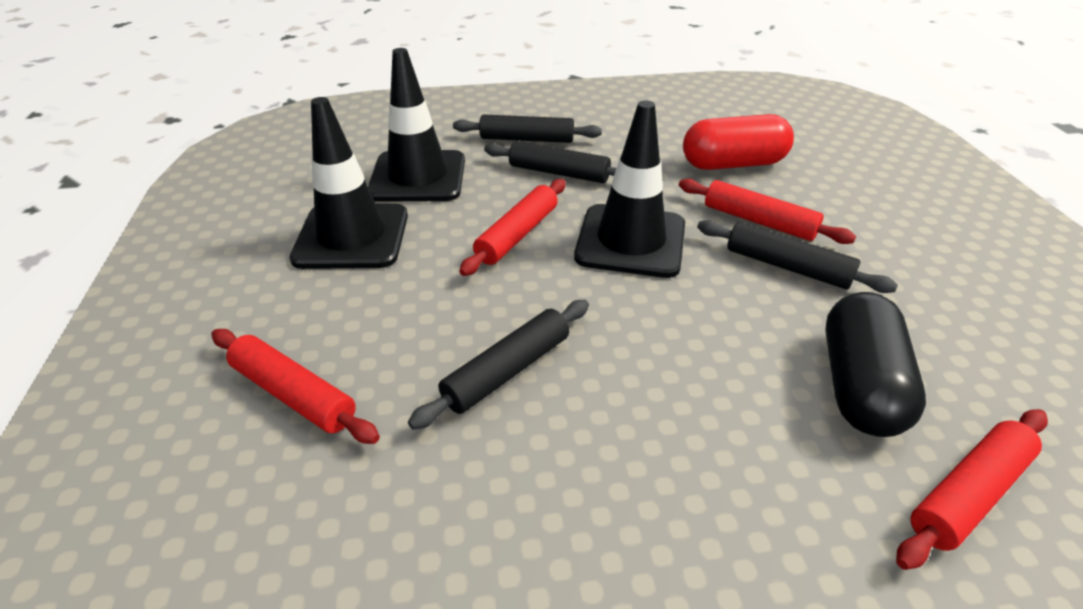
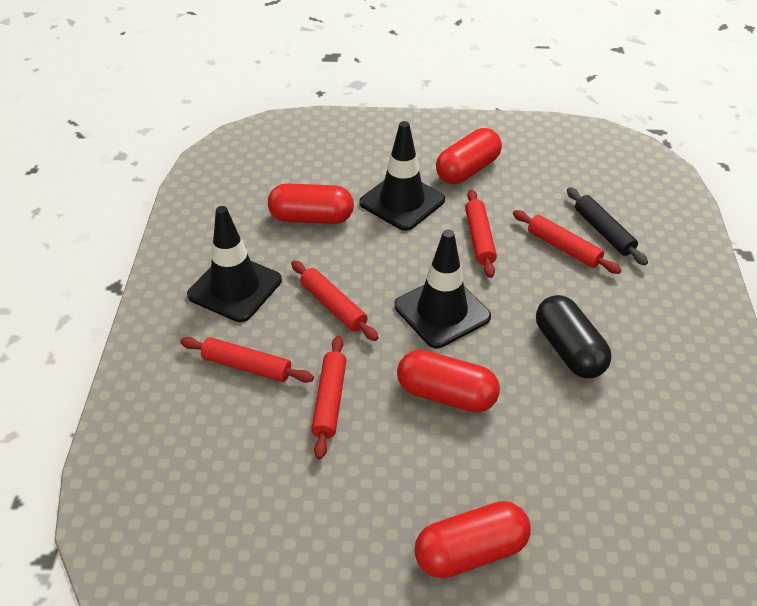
black rolling pin: [408,300,589,430] [453,114,602,143] [484,141,616,183] [697,220,898,293] = 4 -> [567,187,648,265] = 1
red capsule: [683,114,794,170] = 1 -> [268,183,354,224] [397,350,500,413] [415,501,531,578] [436,128,502,184] = 4
red rolling pin: [211,329,380,444] [459,179,566,276] [679,179,856,244] [896,409,1048,570] = 4 -> [180,337,314,383] [291,261,379,341] [311,336,347,459] [465,189,497,278] [513,210,622,274] = 5

